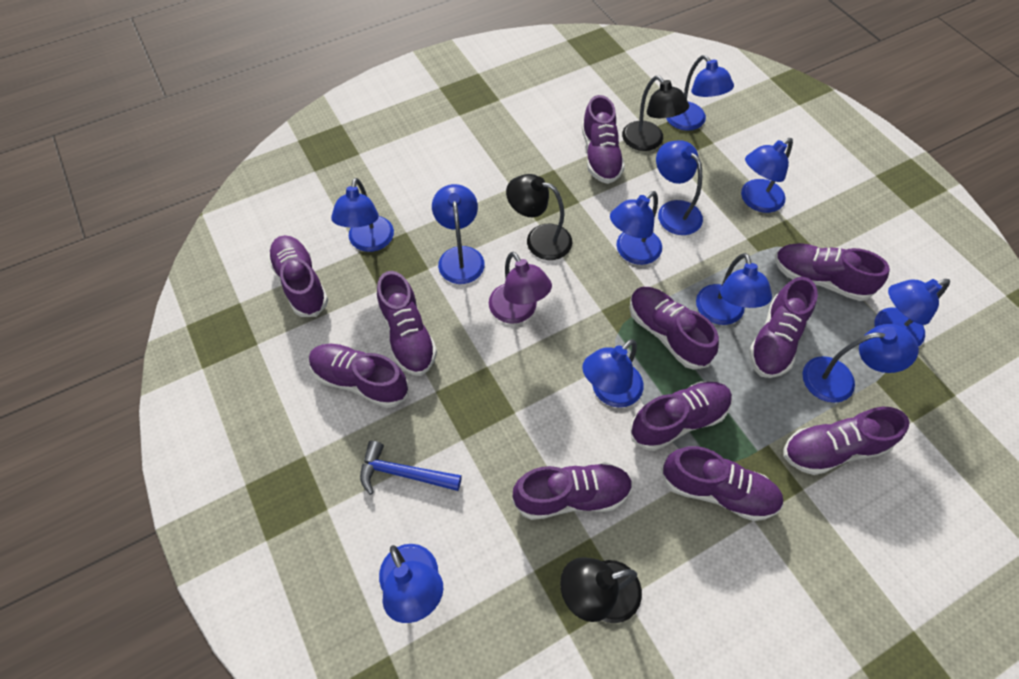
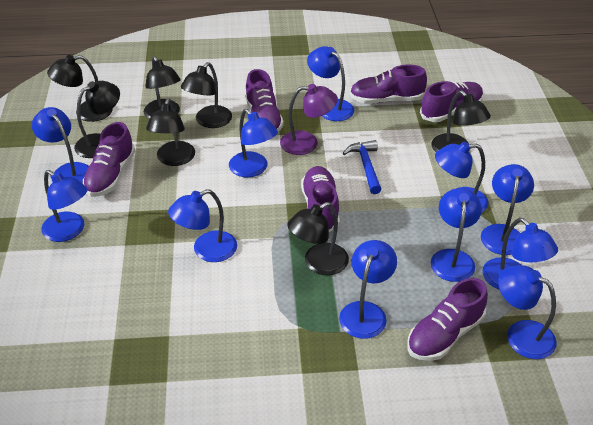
black lamp: [506,174,572,260] [560,557,642,623] [622,76,689,151] = 3 -> [47,55,113,122] [74,81,120,158] [144,56,181,119] [146,98,195,166] [181,62,232,128] [287,202,349,275] [432,91,491,152] = 7
purple shoe: [268,235,328,317] [309,344,408,408] [377,271,437,376] [512,462,633,520] [582,95,625,184] [629,287,719,370] [630,381,732,451] [661,446,783,521] [749,277,818,378] [775,243,890,301] [784,407,910,475] = 11 -> [83,122,135,197] [245,69,284,132] [301,166,340,232] [350,65,427,104] [407,278,488,361] [420,81,483,122] = 6

